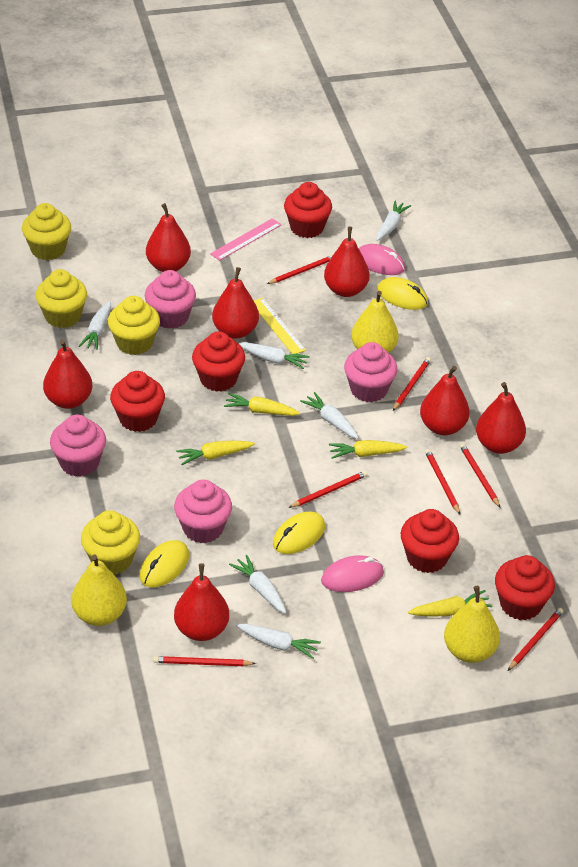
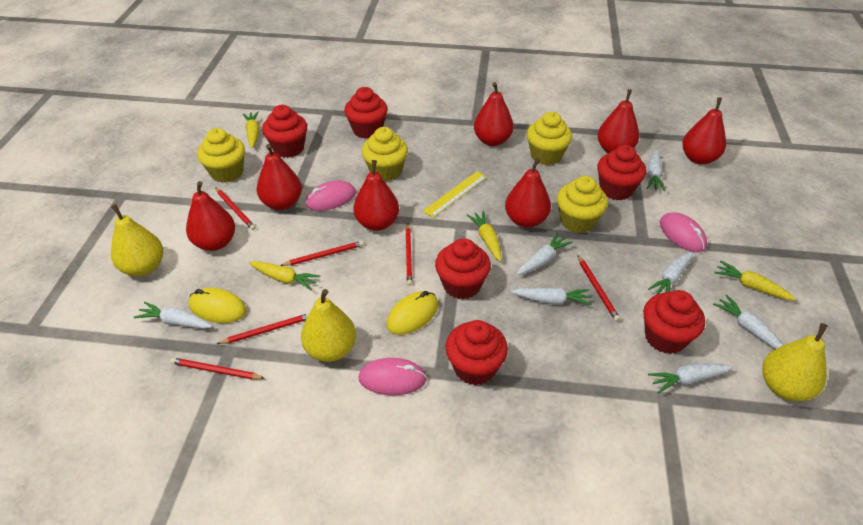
pink cupcake: [50,414,106,477] [145,270,196,329] [174,480,232,543] [344,342,398,402] = 4 -> none = 0
pink mouse: [321,555,384,592] [358,244,405,275] = 2 -> [305,181,356,211] [359,358,427,396] [660,212,707,252] = 3
pink ruler: [210,218,282,261] = 1 -> none = 0
red cupcake: [110,371,165,432] [192,331,245,392] [284,182,332,238] [401,509,459,573] [495,555,555,620] = 5 -> [262,105,307,158] [344,87,388,139] [435,238,491,299] [445,320,508,385] [597,145,646,200] [643,290,705,354] = 6
red pencil: [153,656,256,666] [267,255,333,284] [288,471,368,508] [393,357,431,411] [425,449,460,514] [460,443,500,507] [508,608,563,671] = 7 -> [170,358,265,379] [215,187,256,230] [217,313,309,344] [280,241,364,266] [406,223,413,286] [578,256,620,321] = 6
white carrot: [79,301,111,350] [229,555,286,614] [236,624,321,659] [238,342,310,369] [300,392,359,439] [376,201,411,241] = 6 -> [134,302,212,329] [511,288,591,306] [517,233,573,275] [647,150,665,191] [648,251,693,294] [648,363,733,393] [713,295,783,349] = 7
yellow mouse: [140,540,189,587] [273,512,325,554] [377,277,428,310] = 3 -> [189,288,246,323] [386,291,439,335] = 2

